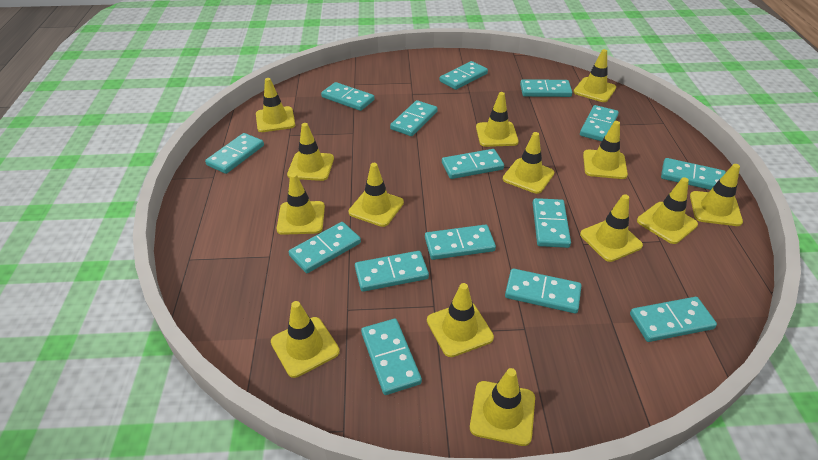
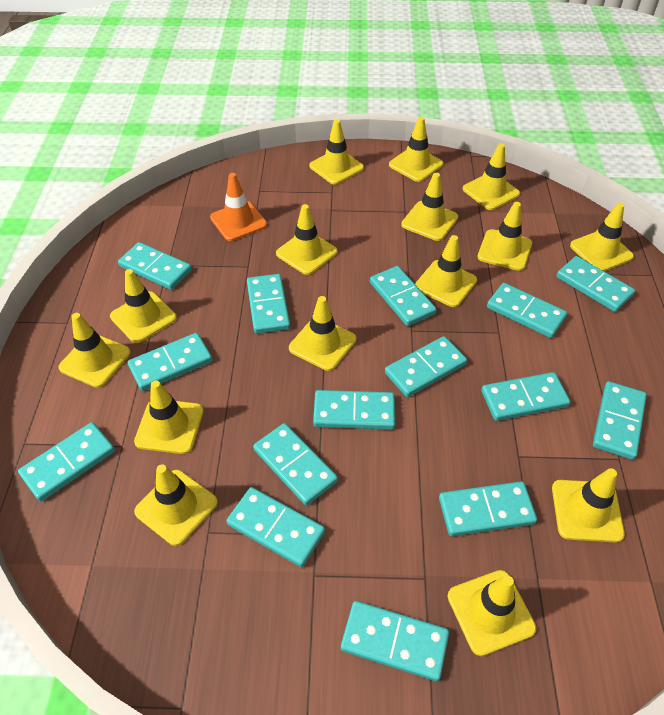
orange traffic cone: none = 0 -> [210,173,267,241] = 1
yellow traffic cone: [256,78,295,132] [271,301,340,378] [277,173,325,235] [287,123,334,181] [349,163,404,227] [427,283,494,357] [470,368,535,446] [476,92,519,147] [503,132,554,194] [574,49,616,102] [580,194,643,262] [583,121,628,179] [637,177,698,244] [690,164,743,226] = 14 -> [59,313,131,388] [110,269,177,343] [134,381,204,454] [134,464,218,546] [276,204,338,275] [289,296,356,371] [309,119,364,185] [389,117,443,182] [401,173,458,241] [415,235,477,307] [448,570,536,656] [463,143,520,210] [478,202,532,271] [552,468,625,543] [570,203,634,272] = 15

